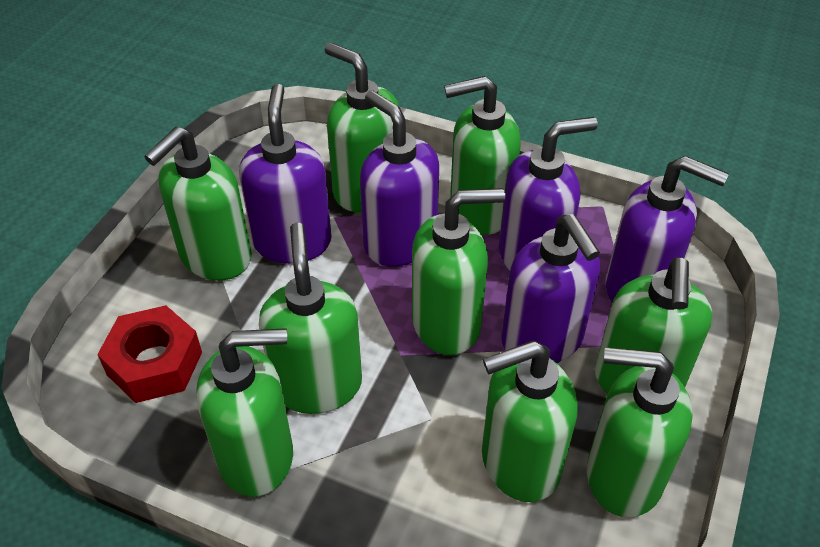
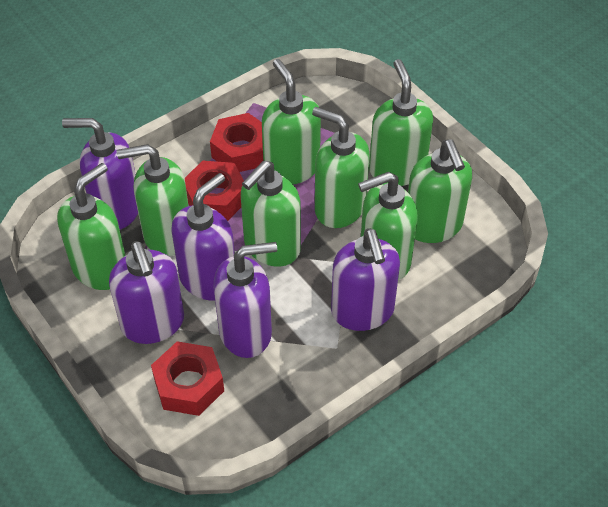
green soap dispenser: [144,127,252,281] [196,328,293,497] [259,222,362,414] [325,43,398,212] [412,188,505,355] [444,76,521,235] [482,341,578,502] [587,347,693,517] [595,257,712,394] = 9 -> [57,163,126,290] [117,144,188,256] [241,161,301,266] [262,59,321,185] [312,107,370,228] [358,172,418,280] [369,59,433,186] [408,140,472,243] = 8
red nut: [97,305,202,403] = 1 -> [151,341,224,416] [185,161,244,221] [210,113,263,172] = 3

